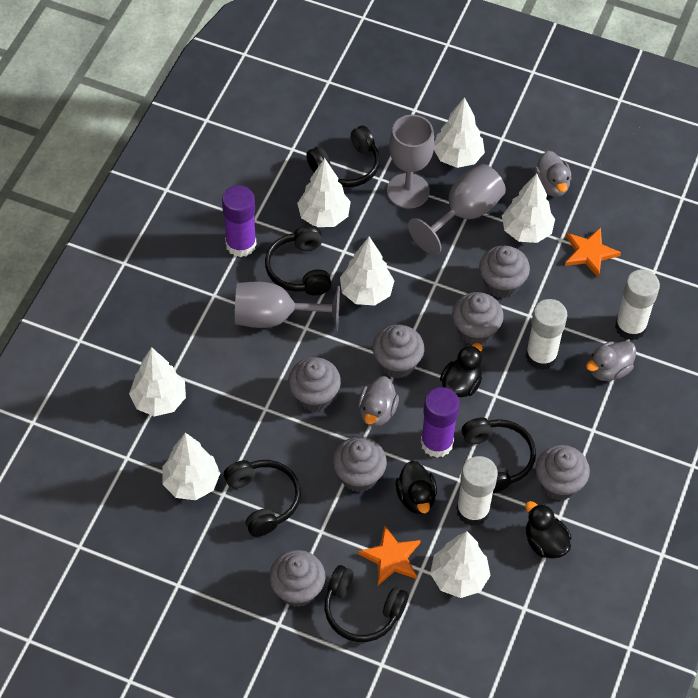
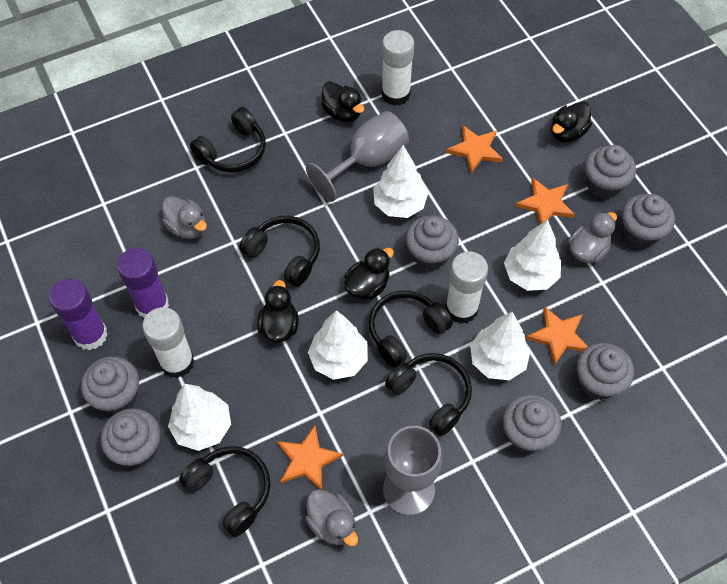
black duck: [395,461,437,514] [440,343,483,397] [525,501,572,559] = 3 -> [257,280,299,343] [321,81,364,122] [344,248,394,300] [551,101,592,142] = 4
grey goblet: [235,282,340,331] [387,115,434,209] [408,164,506,255] = 3 -> [306,111,409,202] [383,426,442,515] = 2
orange star: [358,526,421,585] [565,227,621,278] = 2 -> [277,426,343,490] [446,125,503,174] [515,177,575,224] [526,306,588,366] = 4
white tree: [129,347,186,417] [162,433,220,500] [297,158,351,227] [340,237,395,305] [430,531,491,598] [434,97,485,168] [502,174,555,243] = 7 -> [168,384,231,451] [308,310,368,380] [373,145,428,218] [470,312,531,380] [504,219,561,291] = 5

